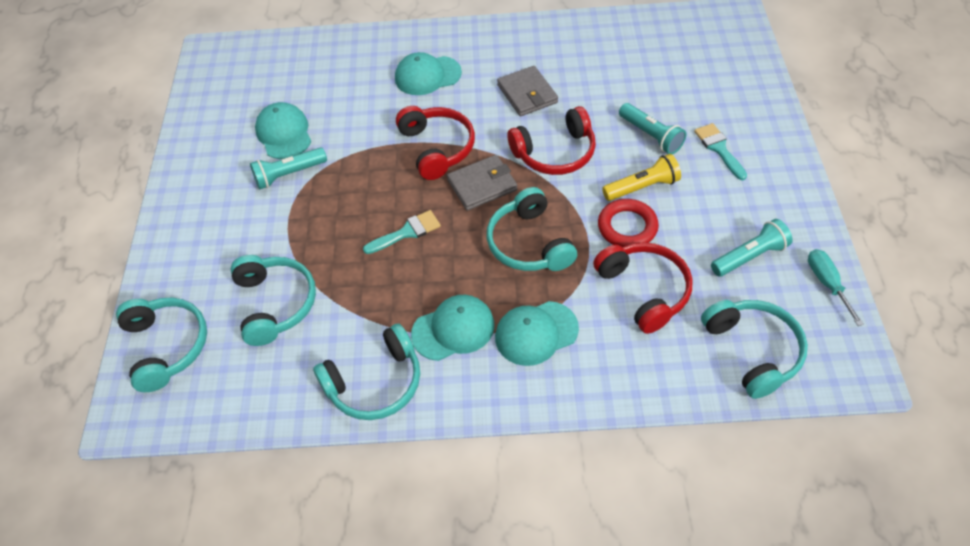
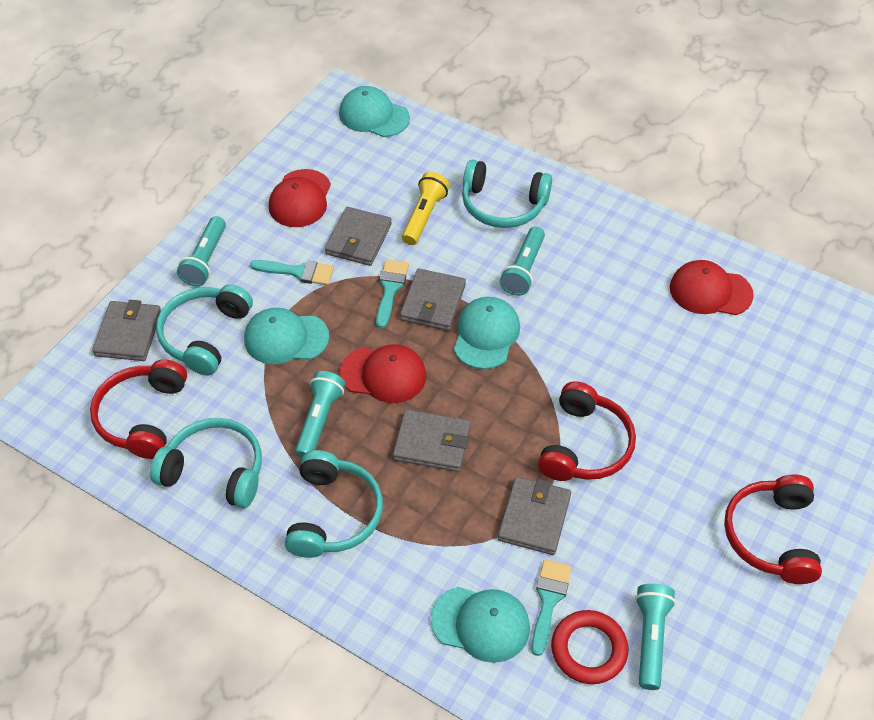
grey wallet: [447,155,517,211] [497,66,558,116] = 2 -> [92,300,161,361] [325,207,392,266] [393,409,471,472] [400,268,466,331] [498,477,571,555] = 5
red cap: none = 0 -> [269,169,331,227] [340,344,426,403] [670,260,754,315] = 3
turquoise brush: [363,210,441,254] [694,123,747,180] = 2 -> [250,260,334,285] [376,259,409,328] [531,559,572,656] = 3
turquoise flashlight: [250,147,327,189] [619,103,687,154] [711,219,793,277] = 3 -> [177,216,226,286] [295,371,345,458] [500,226,545,296] [635,584,676,690] = 4
turquoise headphones: [116,298,207,392] [231,255,316,346] [313,324,420,420] [487,187,577,271] [701,300,808,399] = 5 -> [150,418,262,508] [156,284,253,376] [285,450,383,558] [462,159,552,228] = 4
turquoise screwdriver: [808,249,864,326] = 1 -> none = 0

